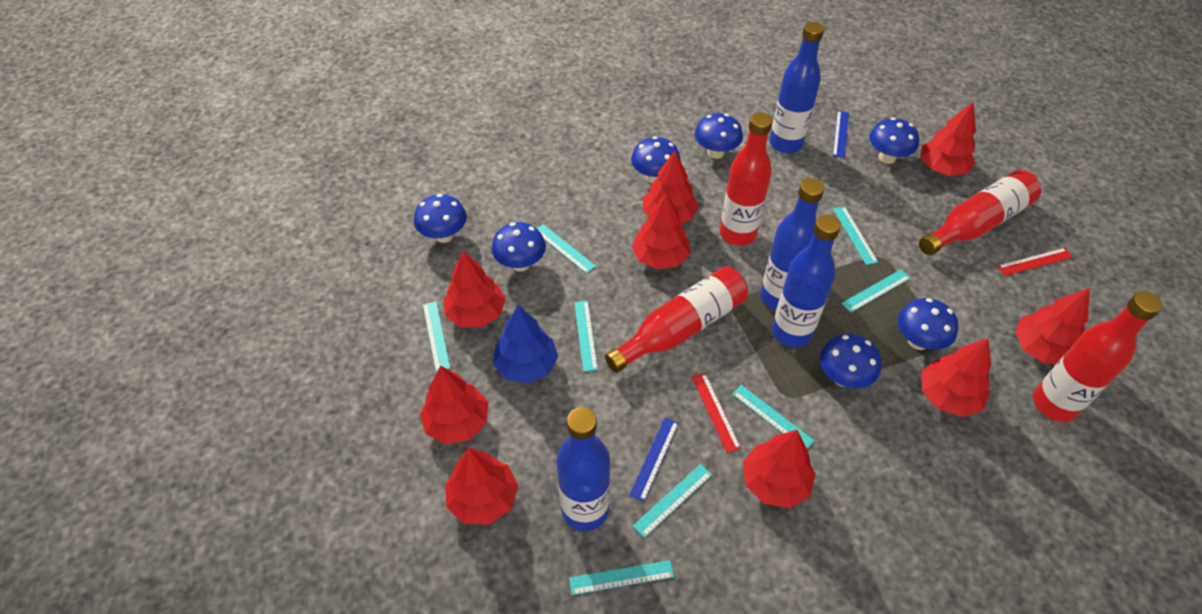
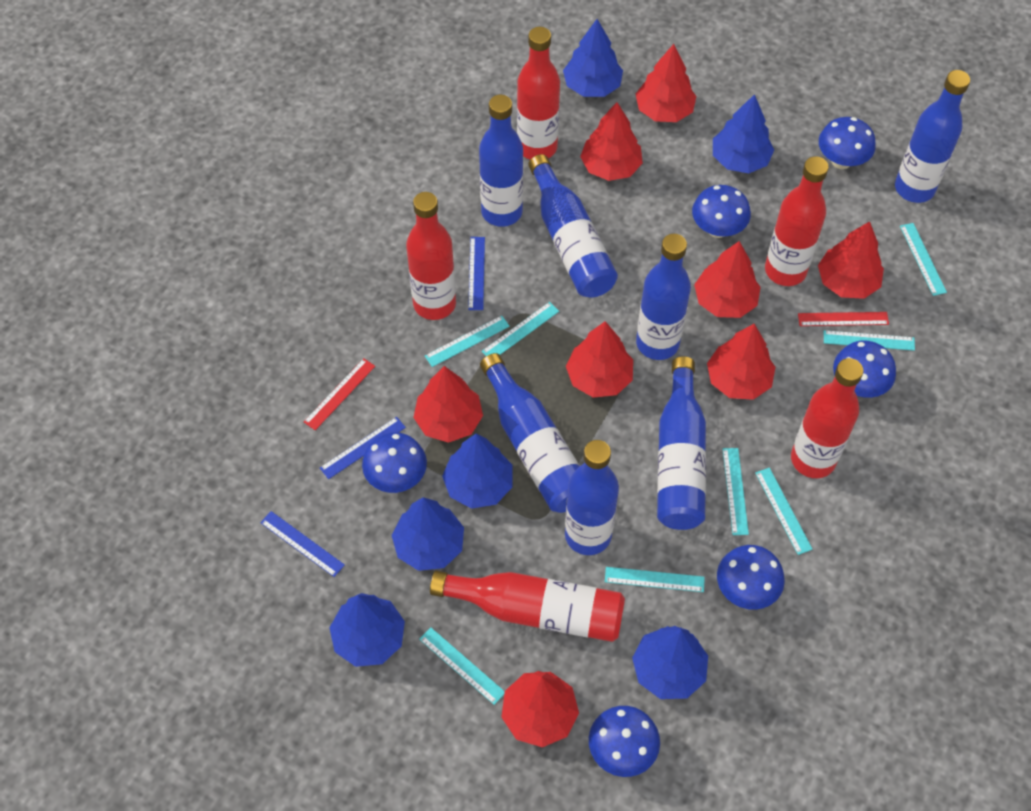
blue bottle: [557,407,610,531] [760,178,824,310] [769,22,824,153] [772,215,841,347] = 4 -> [479,95,523,227] [480,353,580,513] [528,154,618,298] [565,440,619,555] [636,234,691,360] [657,356,706,530] [895,70,970,203] = 7
blue mushroom: [414,194,467,243] [492,222,546,272] [631,136,681,183] [695,113,743,159] [820,334,881,388] [869,117,919,164] [897,298,958,350] = 7 -> [362,432,427,493] [589,706,660,777] [692,185,751,238] [717,545,785,610] [819,117,876,169] [833,341,896,398] = 6
blue ruler: [629,417,679,502] [833,111,849,158] = 2 -> [260,511,345,577] [320,417,406,479] [468,237,485,310] = 3
blue tree: [493,305,558,384] = 1 -> [329,593,405,667] [392,497,464,571] [442,434,512,509] [563,19,623,97] [632,626,708,699] [713,94,774,173] = 6
red bottle: [605,266,748,373] [720,113,772,246] [919,170,1041,255] [1033,291,1162,422] = 4 -> [406,192,456,320] [430,571,625,642] [517,27,560,160] [765,156,829,286] [791,358,863,478] = 5
red tree: [420,366,488,444] [444,251,506,327] [446,448,518,525] [631,193,690,269] [643,151,698,224] [743,430,815,508] [920,102,976,176] [921,338,991,417] [1015,288,1090,365] = 9 -> [413,366,483,443] [501,671,579,747] [566,321,633,398] [580,102,643,181] [636,44,696,122] [694,241,760,318] [707,324,776,400] [818,221,884,299] = 8

